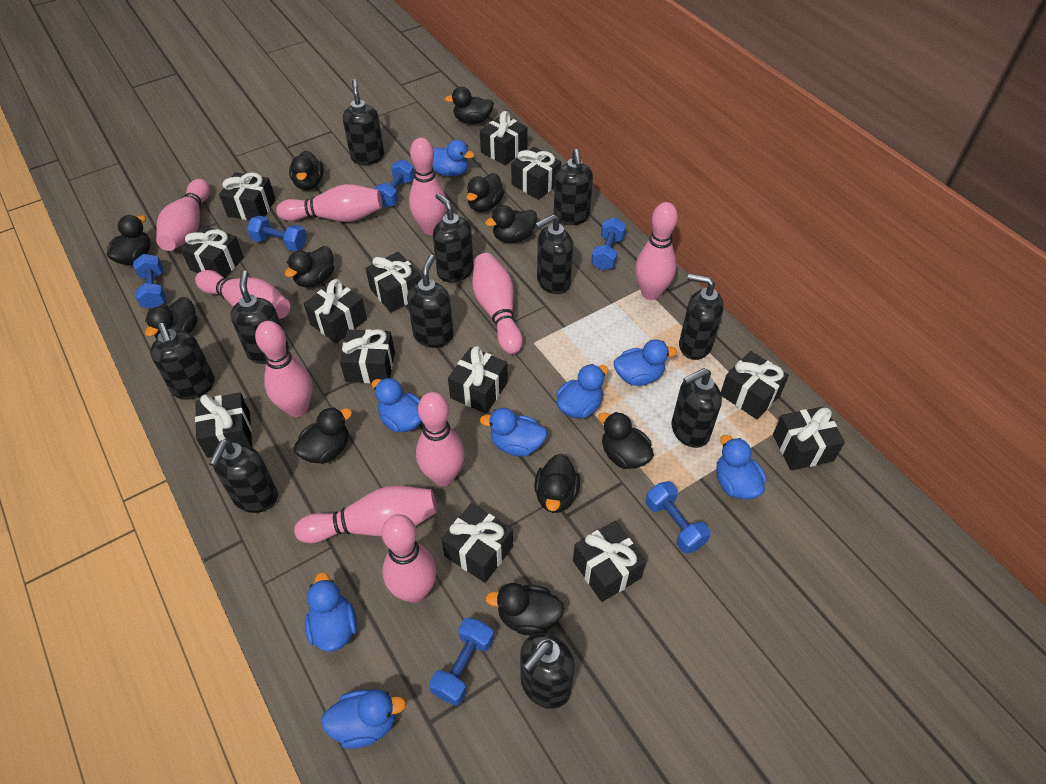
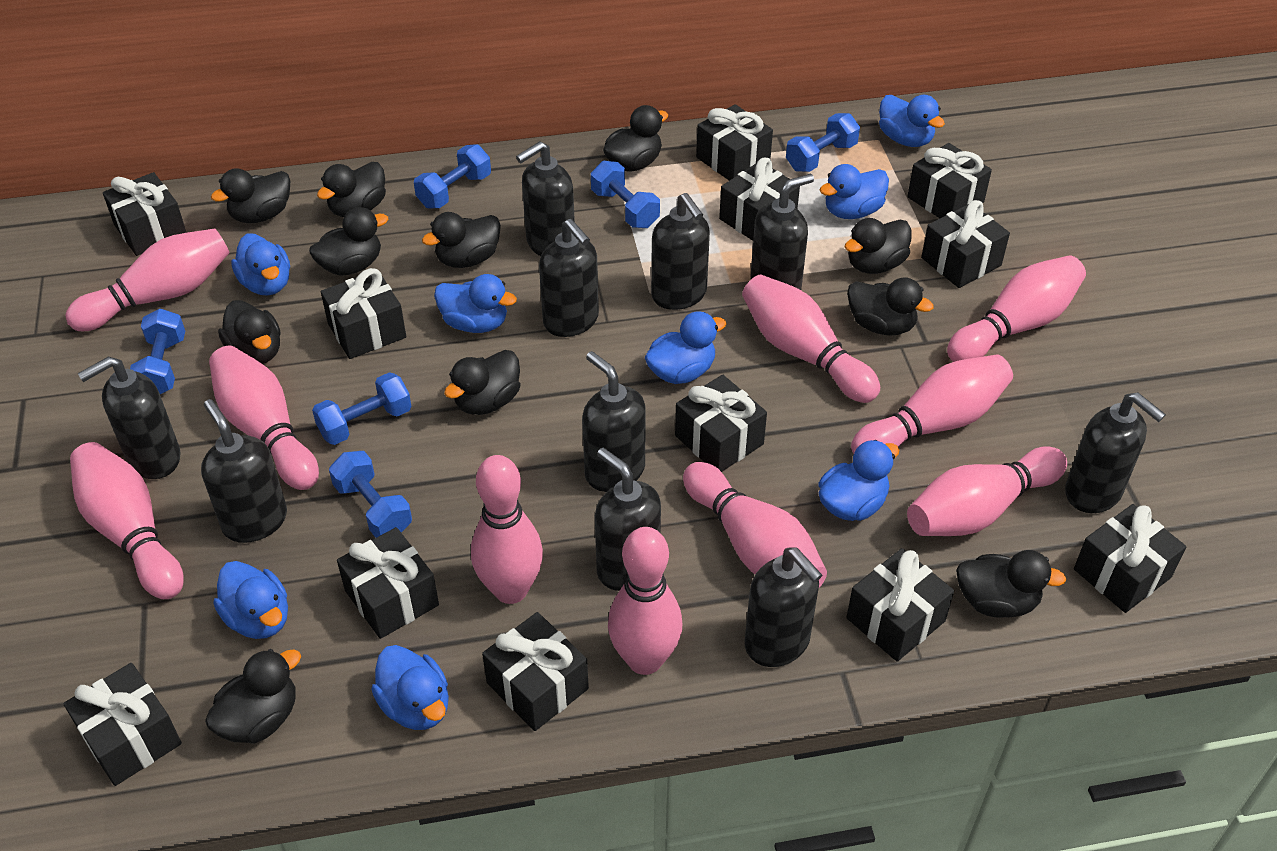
black gift: [180,225,244,278] [195,392,252,458] [219,172,276,220] [304,279,367,343] [340,329,395,383] [366,252,421,312] [441,503,513,583] [448,346,508,414] [480,111,528,165] [511,147,561,200] [573,521,646,602] [721,351,789,419] [773,406,845,470] = 13 -> [63,663,182,786] [103,172,187,256] [321,268,406,359] [337,527,439,639] [482,612,589,731] [675,375,767,472] [696,104,773,181] [719,158,800,241] [846,548,954,662] [907,143,992,218] [921,200,1010,288] [1074,504,1186,613] = 12
black soap dispenser: [150,323,215,400] [209,439,278,513] [230,271,289,364] [343,79,384,165] [407,255,454,348] [433,193,474,282] [520,633,575,709] [535,214,573,294] [554,149,593,225] [671,368,722,448] [679,274,724,360] = 11 -> [78,357,181,479] [201,399,287,543] [516,141,575,256] [539,219,599,337] [582,351,646,492] [595,448,661,591] [651,193,710,310] [745,547,822,667] [750,174,814,290] [1065,392,1166,513] = 10

